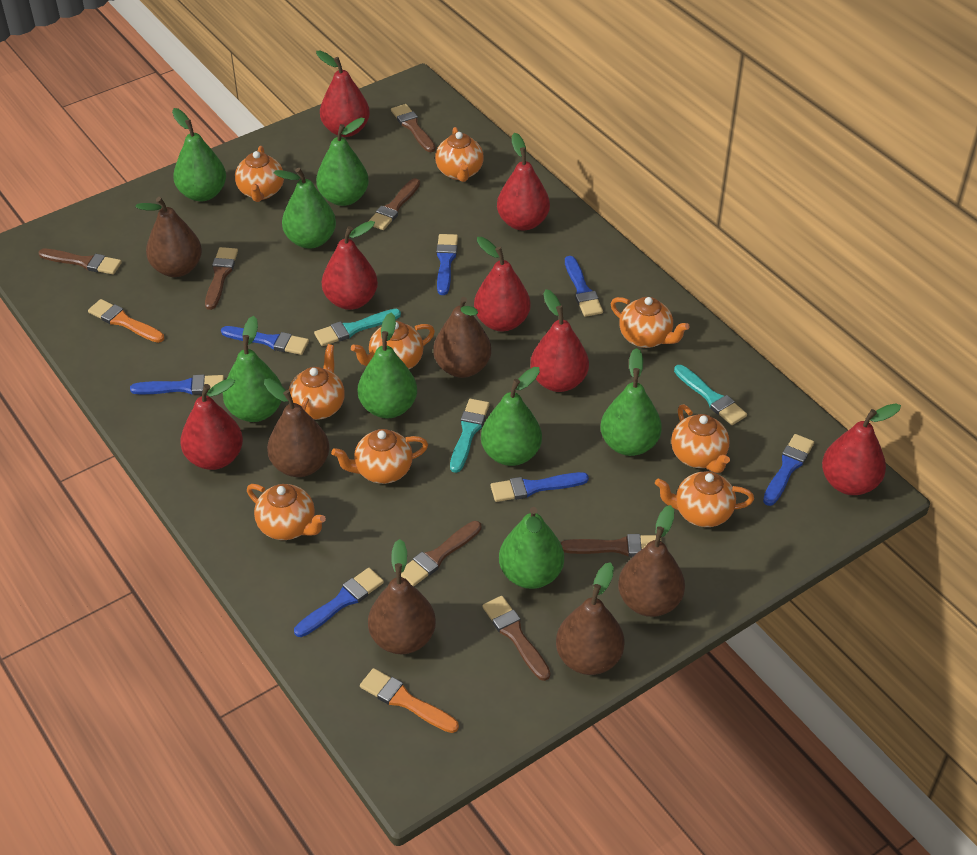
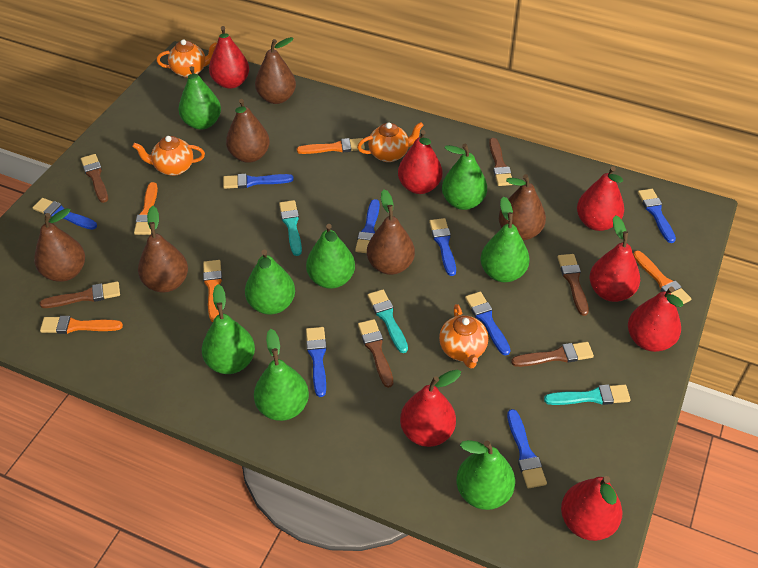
blue brush: [130,374,224,395] [221,326,309,355] [294,568,384,637] [436,234,458,295] [491,472,589,502] [565,256,603,317] [763,434,814,506] = 7 -> [33,198,97,230] [223,173,294,189] [306,327,327,397] [355,199,380,253] [429,218,456,276] [465,292,511,356] [507,409,547,488] [638,189,676,243] = 8
brown brush: [38,249,122,275] [205,247,238,310] [368,178,420,230] [391,104,435,152] [401,521,482,587] [482,596,550,681] [561,534,662,557] = 7 -> [40,281,120,308] [81,154,108,203] [358,319,393,388] [489,138,513,186] [511,342,594,367] [557,254,589,316] = 6
orange brush: [88,299,164,343] [360,668,459,733] = 2 -> [40,316,123,334] [134,182,158,235] [203,260,222,322] [297,138,365,154] [633,251,691,304] = 5
orange teapot: [235,146,284,202] [247,484,326,540] [289,344,345,420] [331,429,428,484] [351,321,435,369] [435,127,484,182] [611,297,690,348] [655,471,754,527] [671,405,730,473] = 9 -> [132,136,205,176] [156,39,217,78] [357,122,424,162] [439,304,488,369] = 4

